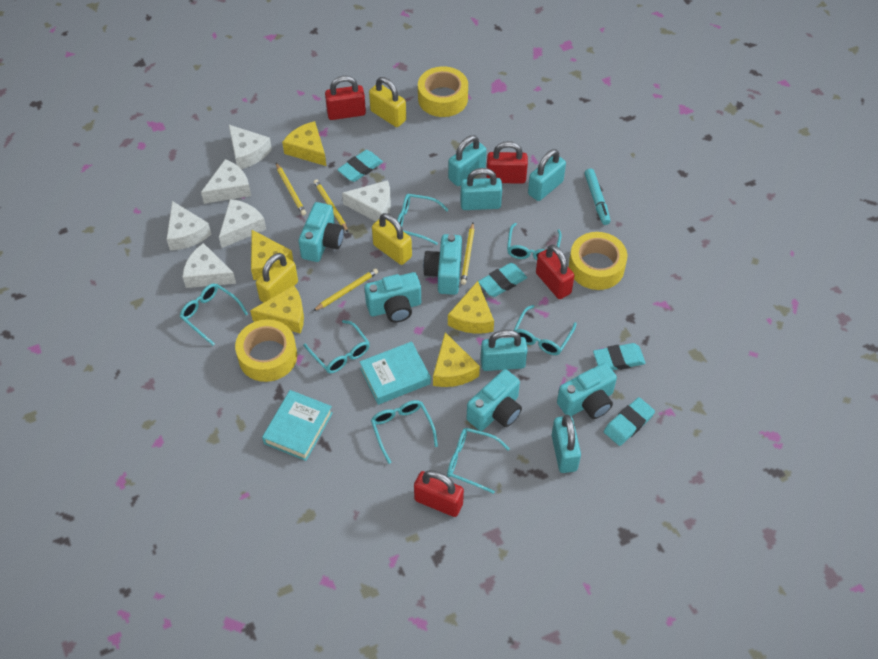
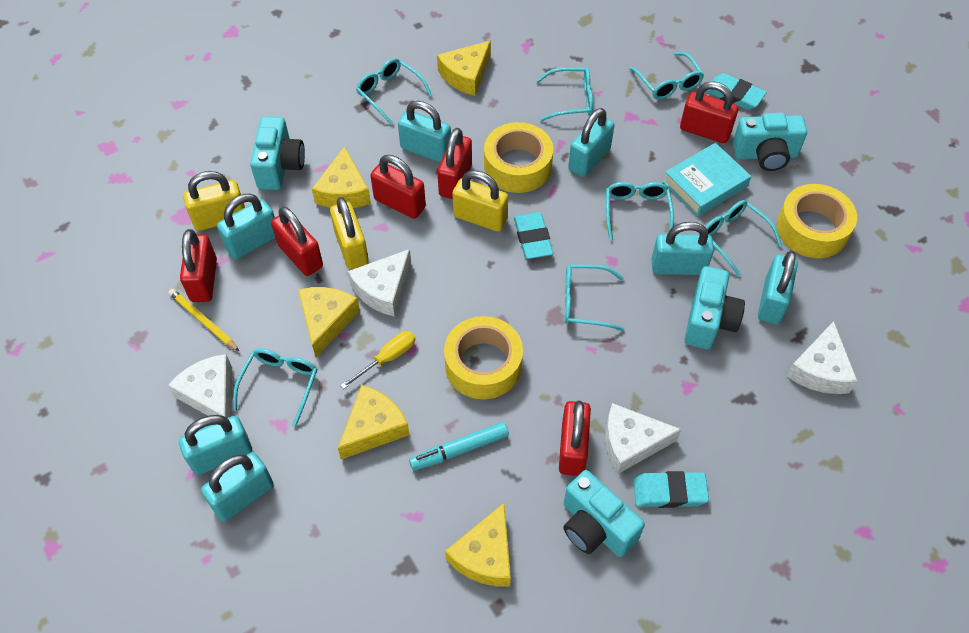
red padlock: [325,76,366,120] [414,470,464,517] [486,141,528,184] [536,244,575,299] = 4 -> [180,229,217,302] [271,206,323,276] [370,155,426,219] [437,128,472,199] [559,400,591,476] [680,81,738,143] = 6
turquoise book: [262,390,333,461] [360,341,431,405] = 2 -> [663,143,751,217] = 1
turquoise camera: [299,202,344,262] [364,272,421,322] [423,234,462,295] [467,369,522,431] [557,363,617,419] = 5 -> [250,116,305,190] [563,470,645,557] [684,266,745,349] [733,113,807,171] = 4
turquoise eraser: [337,150,383,182] [478,263,527,297] [593,343,646,370] [604,397,655,446] = 4 -> [514,212,553,259] [633,471,709,508] [706,73,767,110] = 3
turquoise padlock: [448,135,487,186] [460,168,502,210] [481,330,528,371] [528,149,566,201] [552,415,581,473] = 5 -> [179,415,252,475] [201,452,274,521] [217,194,275,259] [398,101,451,163] [568,108,614,177] [651,222,714,275] [758,251,798,324] = 7
white cheese: [167,201,211,250] [183,243,236,288] [201,159,251,204] [219,199,266,248] [229,125,272,169] [342,180,391,222] = 6 -> [168,354,232,418] [348,249,411,317] [605,403,682,474] [787,321,857,394] = 4
yellow pencil: [276,163,306,215] [313,179,348,232] [313,268,378,311] [461,223,474,285] = 4 -> [168,289,240,352] = 1
yellow screwdriver: none = 0 -> [340,331,415,389] = 1

